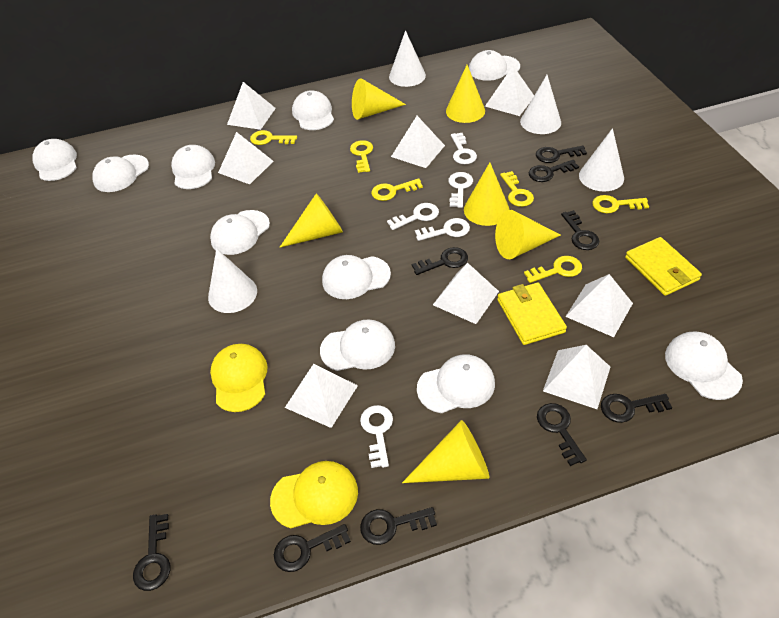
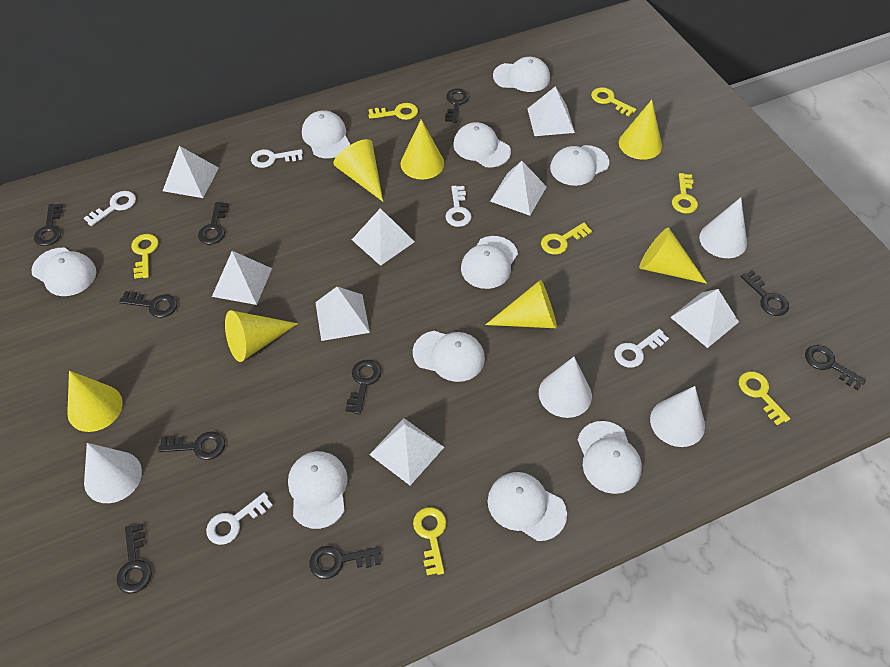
black key: [133,514,170,591] [274,524,351,572] [360,507,437,545] [412,247,468,275] [529,160,579,182] [536,146,587,163] [537,403,587,466] [561,210,599,250] [601,394,672,423] = 9 -> [34,204,63,246] [117,524,152,594] [119,291,177,318] [158,431,225,460] [198,202,229,245] [309,546,381,579] [345,360,382,414] [445,88,469,123] [741,271,789,316] [805,345,866,390] = 10
yellow cap: [210,344,268,412] [270,461,358,528] = 2 -> none = 0
yellow cone: [279,193,343,248] [352,78,406,120] [402,420,489,483] [446,65,485,123] [464,162,510,226] [495,210,561,259] = 6 -> [67,371,123,432] [225,310,298,362] [333,139,383,202] [400,120,444,179] [485,280,557,328] [619,100,662,160] [639,228,707,284] = 7
yellow key: [250,130,297,145] [350,140,373,173] [371,178,423,201] [500,171,534,207] [524,256,582,283] [592,195,649,213] = 6 -> [131,234,159,279] [369,103,418,120] [413,507,446,575] [541,222,592,255] [591,87,636,116] [672,173,698,214] [739,371,790,425] = 7
yellow wallet: [497,283,567,345] [625,237,702,296] = 2 -> none = 0

